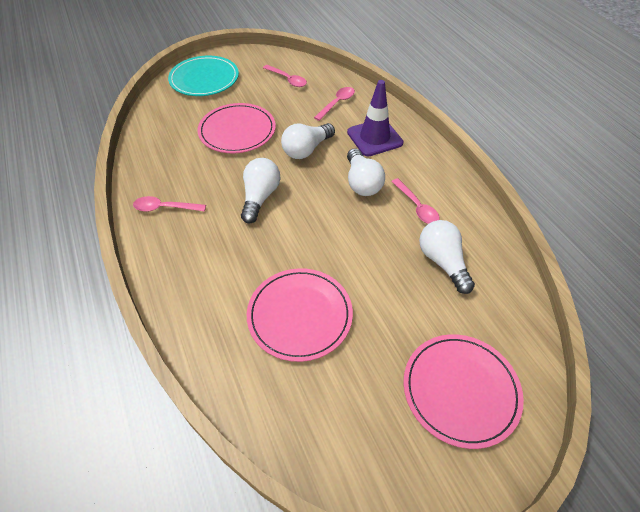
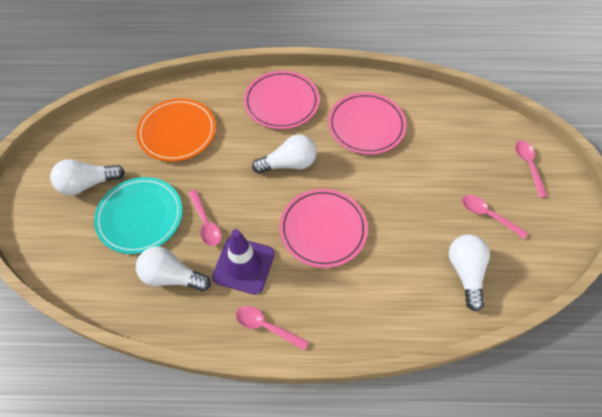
orange plate: none = 0 -> [136,98,216,162] = 1

